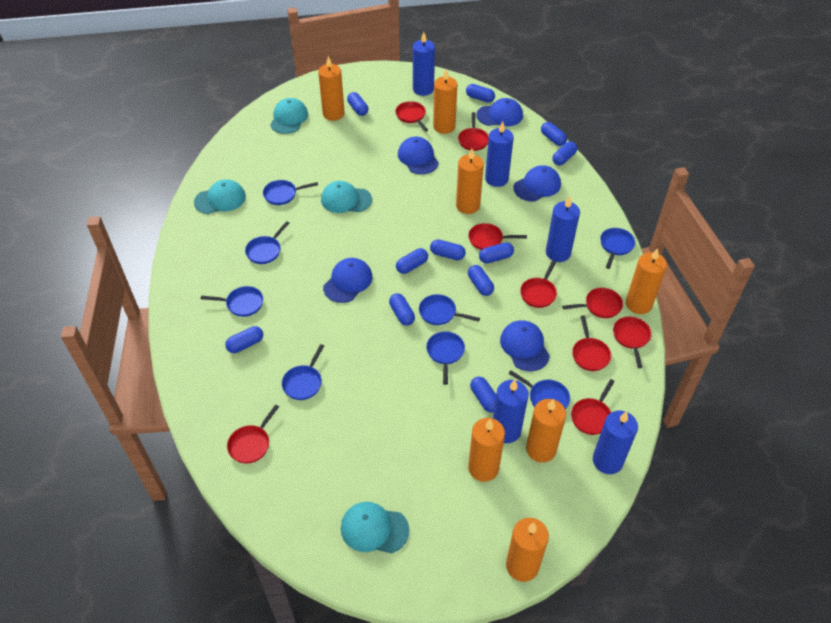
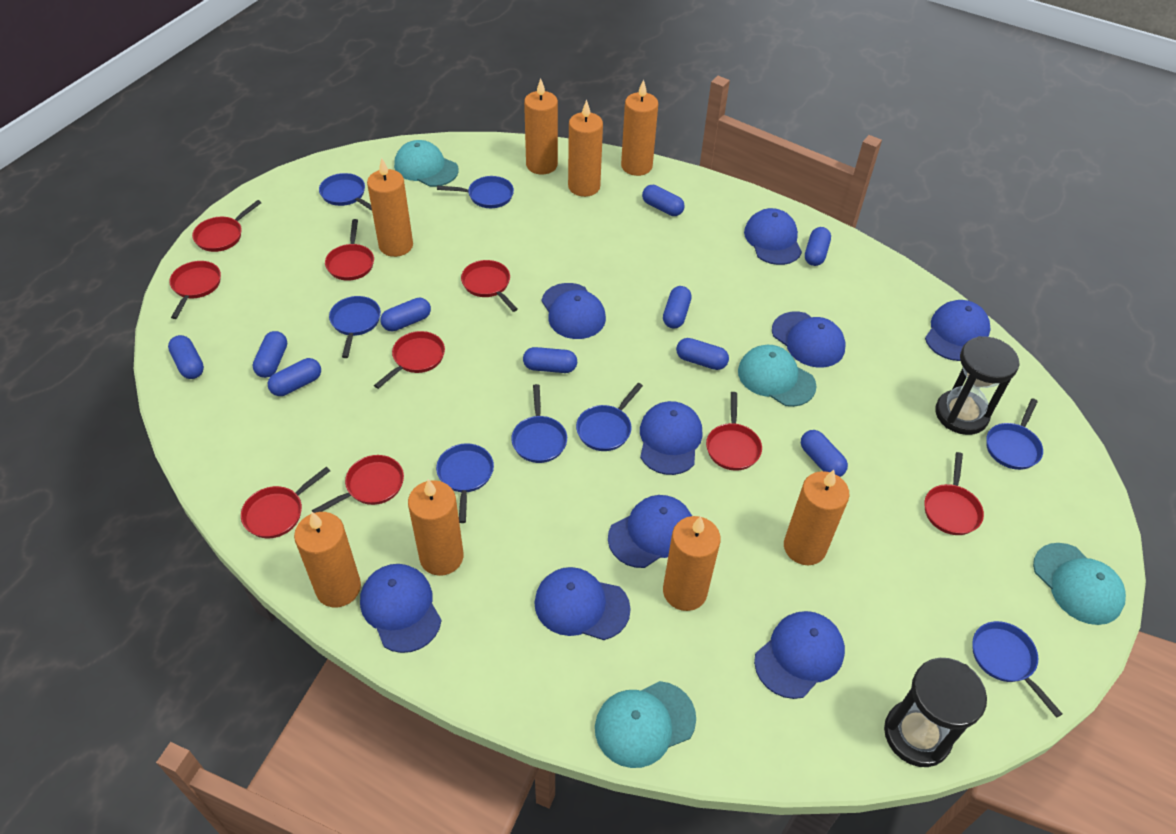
black hourglass: none = 0 -> [884,658,987,767] [935,336,1020,435] = 2
blue candle: [413,32,435,96] [485,121,514,187] [493,380,529,443] [546,196,580,262] [593,411,638,474] = 5 -> none = 0
blue cap: [323,258,373,303] [398,137,439,174] [476,98,523,126] [500,320,550,372] [514,165,561,202] = 5 -> [360,564,442,653] [534,567,631,640] [541,283,606,339] [608,495,692,568] [640,401,703,475] [744,208,802,265] [754,611,845,699] [772,312,846,368] [925,300,991,361] = 9
blue capsule: [225,326,263,353] [347,92,368,116] [389,293,415,326] [396,248,428,274] [430,239,466,260] [466,84,495,103] [468,265,494,296] [470,377,496,412] [479,242,514,263] [541,122,567,146] [552,141,577,165] = 11 -> [168,335,204,379] [253,331,287,378] [268,358,321,396] [381,298,431,331] [523,347,577,373] [642,185,685,216] [663,286,692,329] [676,338,729,370] [801,430,848,477] [805,227,831,266] = 10
orange candle: [318,56,345,121] [433,69,457,134] [456,149,484,214] [468,418,505,482] [506,518,549,582] [526,399,566,463] [626,248,667,314] = 7 -> [294,512,361,607] [367,158,413,257] [408,479,464,576] [524,78,558,175] [568,100,603,197] [621,79,658,176] [663,516,721,611] [784,470,850,565] = 8

